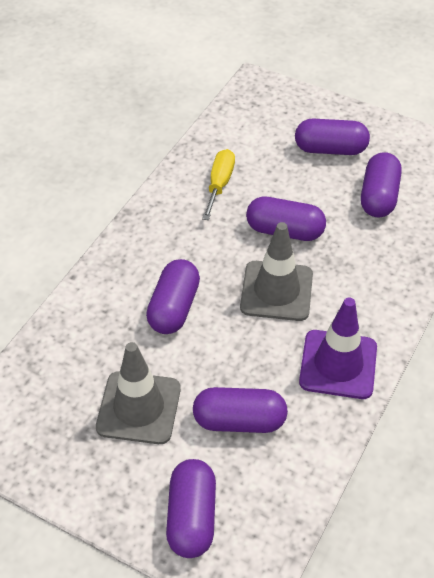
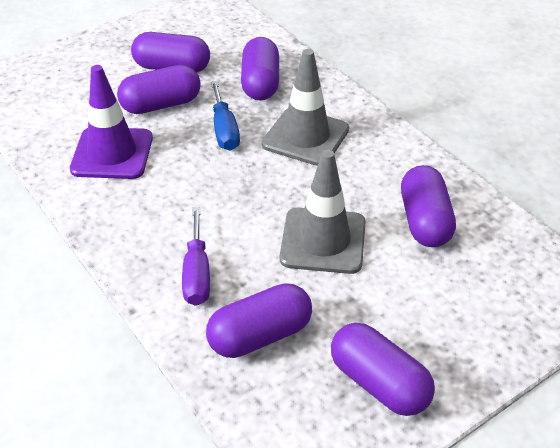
blue screwdriver: none = 0 -> [211,81,240,151] = 1
purple screwdriver: none = 0 -> [182,207,210,306] = 1
yellow screwdriver: [202,149,235,220] = 1 -> none = 0

